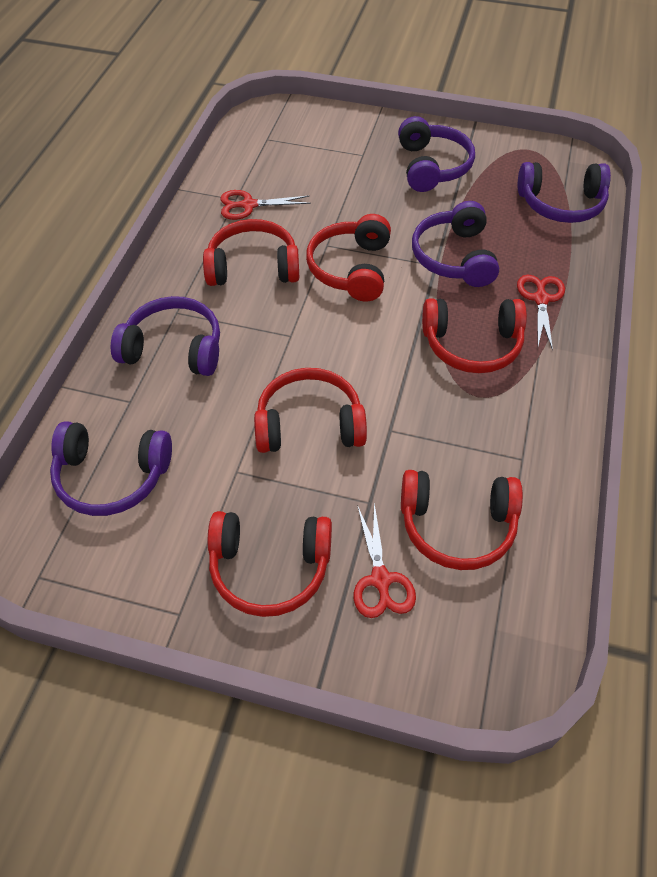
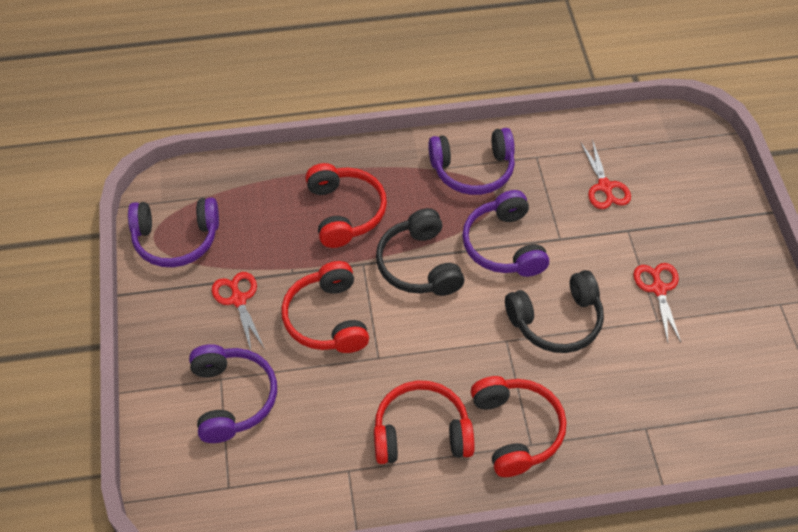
black headphones: none = 0 -> [376,208,464,296] [505,270,604,353] = 2
purple headphones: [50,421,172,516] [111,296,220,376] [398,116,475,192] [412,201,499,287] [518,162,611,223] = 5 -> [128,198,219,267] [189,344,277,443] [428,128,515,195] [462,190,549,277] = 4
red headphones: [203,219,299,286] [208,511,332,617] [254,368,367,453] [306,214,391,301] [401,470,523,570] [422,298,527,373] = 6 -> [281,261,369,353] [305,163,387,248] [374,381,475,464] [471,376,566,477] = 4

